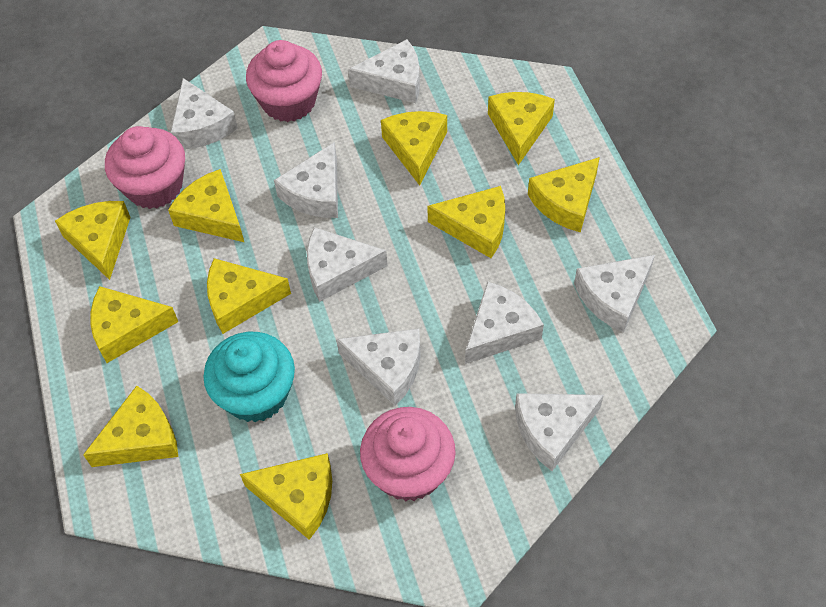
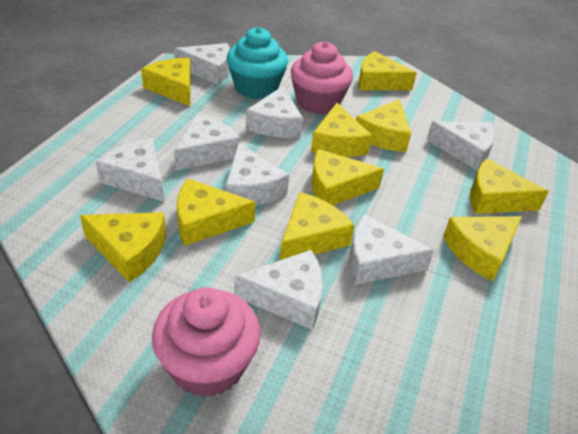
pink cupcake: [105,126,185,209] [246,40,322,122] [360,407,456,501] = 3 -> [152,287,261,397] [291,41,353,114] = 2

